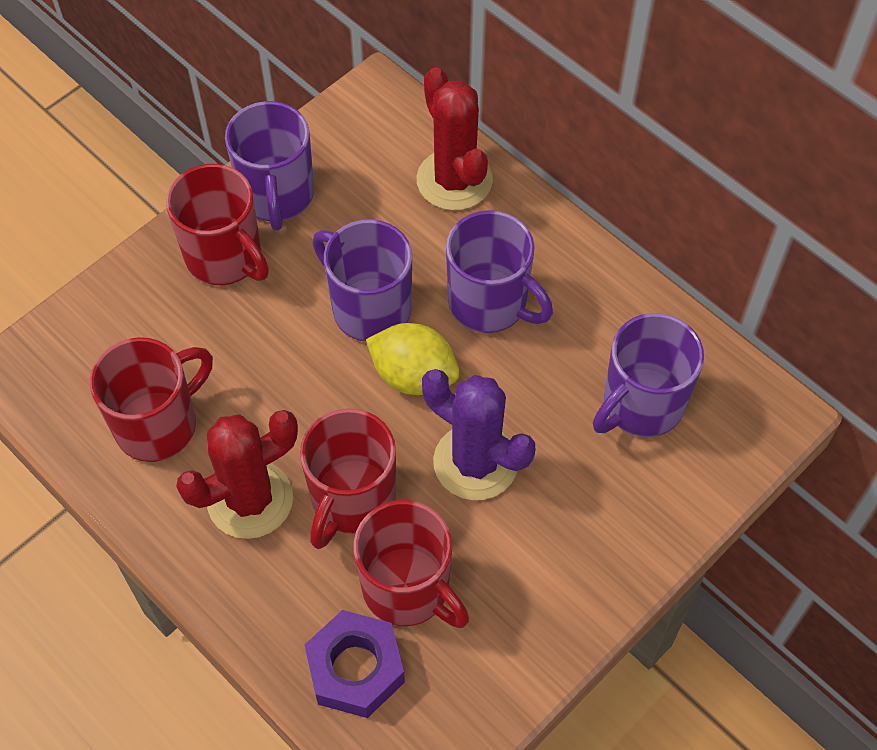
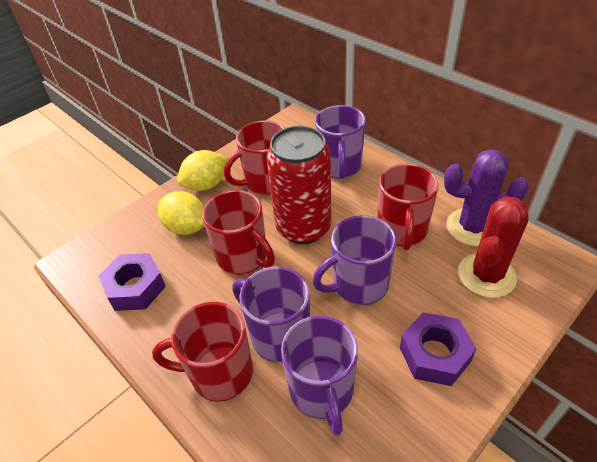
purple nut: [304,610,405,718] = 1 -> [98,253,166,311] [400,312,476,386] = 2
red cactus: [176,410,298,539] [417,67,493,211] = 2 -> [458,196,529,298] = 1
red can: none = 0 -> [266,125,332,244] = 1
yellow lemon: [366,323,460,395] = 1 -> [158,191,205,235] [177,150,228,191] = 2

